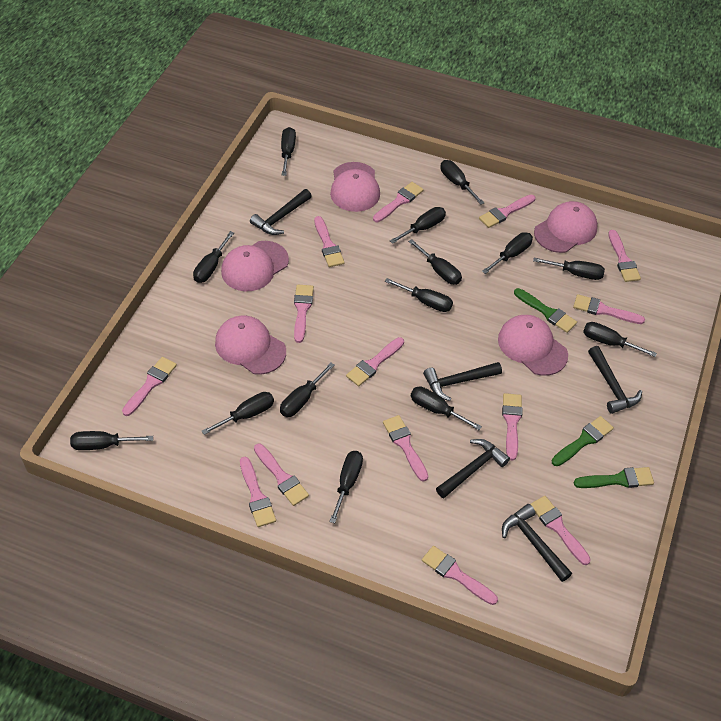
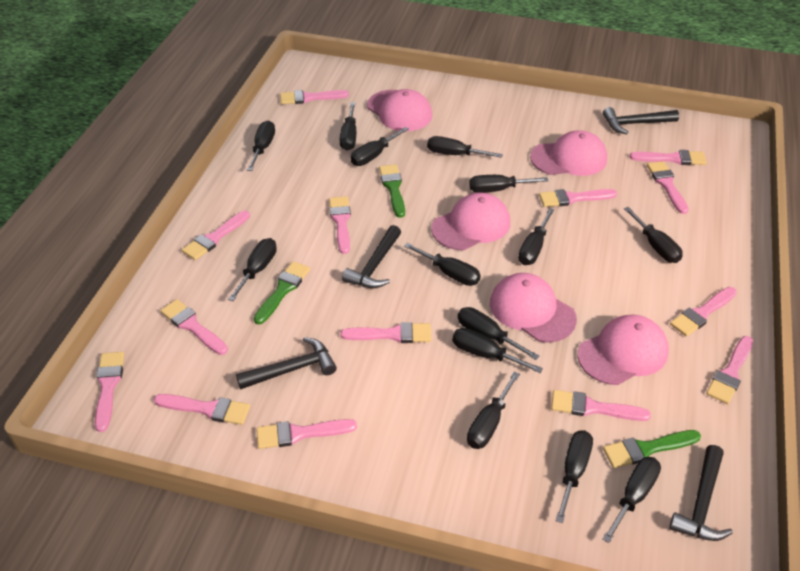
black hammer: [250,189,312,235] [423,362,502,401] [436,439,510,498] [502,504,572,582] [588,346,642,414] = 5 -> [236,337,337,389] [342,225,401,288] [603,107,679,134] [669,445,733,541] = 4

